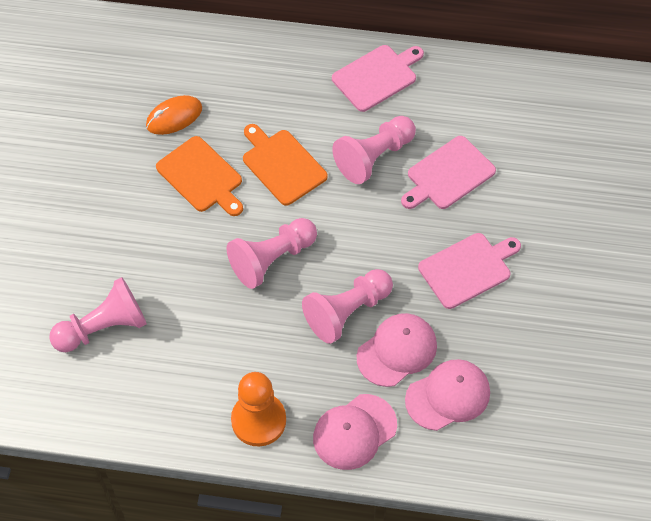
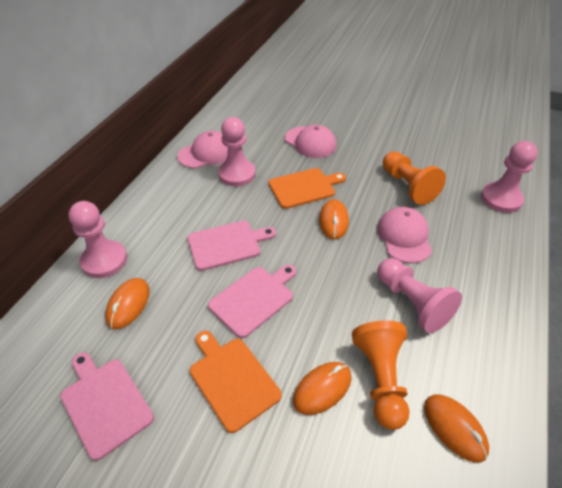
orange mouse: [146,95,202,135] = 1 -> [105,278,150,329] [293,362,351,415] [319,199,349,239] [424,394,489,463] = 4
orange pawn: [231,372,286,447] = 1 -> [352,320,409,430] [383,151,446,205] = 2

